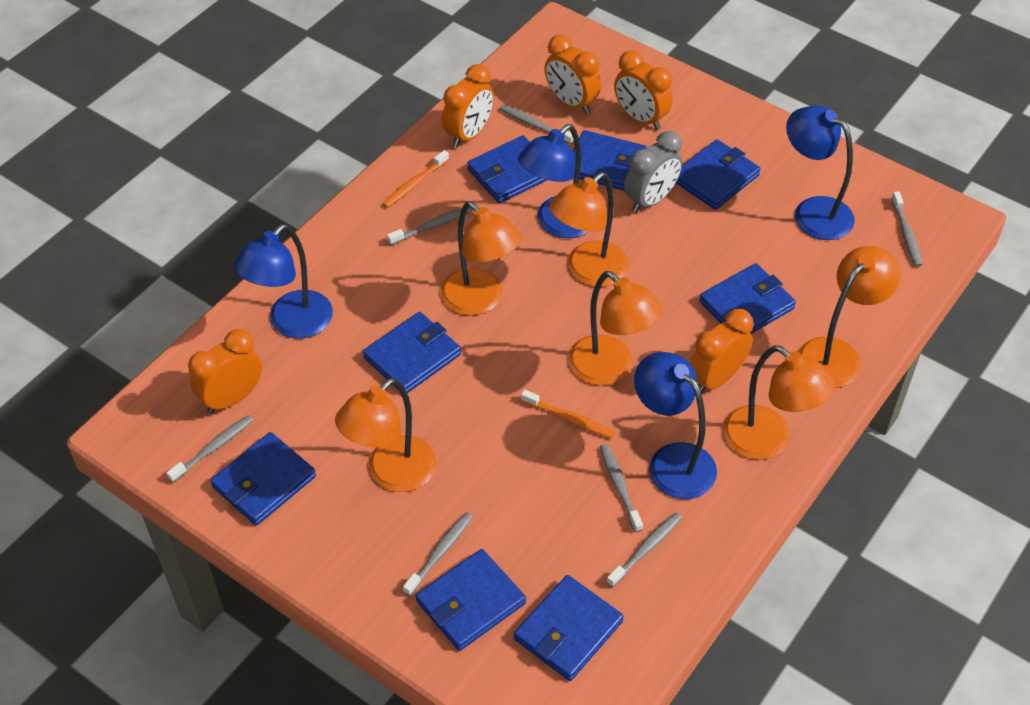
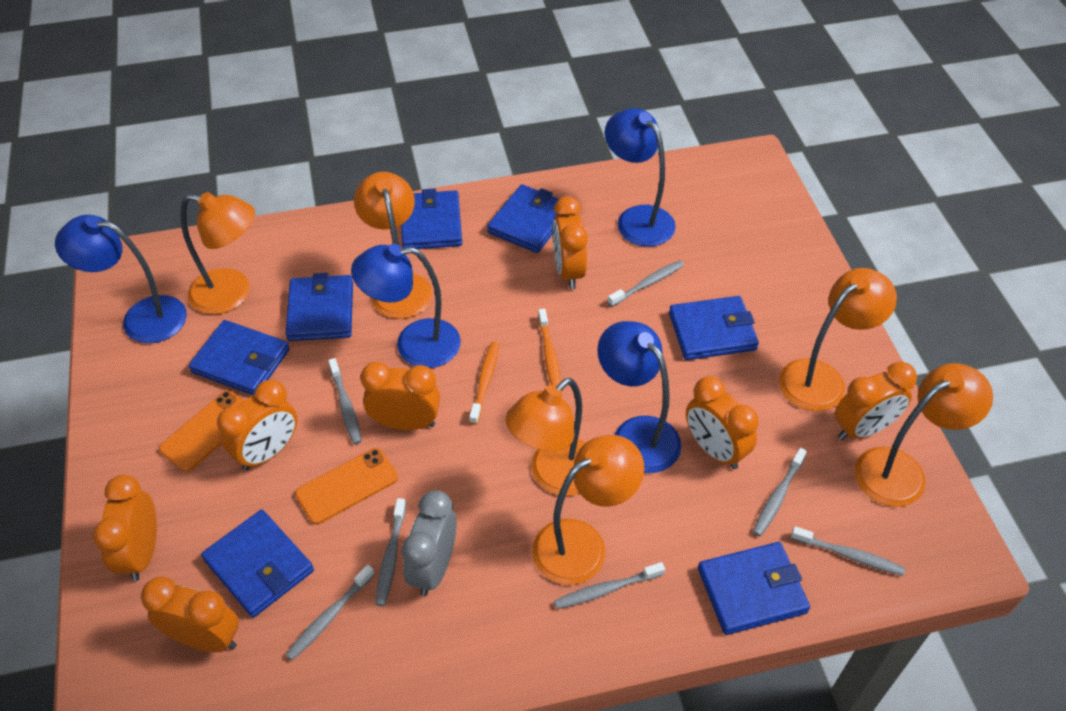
blue wallet: [210,432,316,525] [363,312,461,393] [416,549,526,651] [467,135,547,203] [514,575,624,681] [573,130,647,191] [676,139,761,210] [699,263,796,334] = 8 -> [189,320,290,395] [201,510,314,618] [285,273,353,341] [401,189,462,249] [487,184,559,253] [669,296,759,360] [698,542,810,635] = 7
orange clock: [188,329,262,414] [442,64,494,148] [544,34,601,114] [614,50,673,130] [690,309,753,394] = 5 -> [93,475,157,581] [141,577,239,652] [217,380,297,471] [361,362,440,430] [553,196,588,289] [686,376,759,469] [835,362,917,440] = 7
orange phone: none = 0 -> [159,390,244,472] [295,448,398,524] = 2

